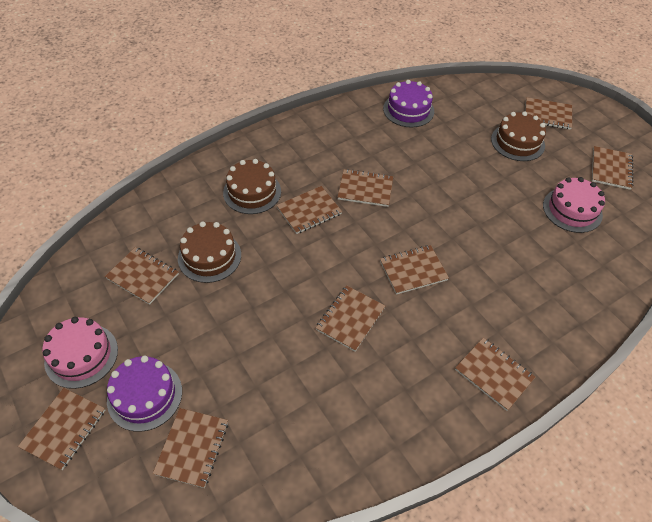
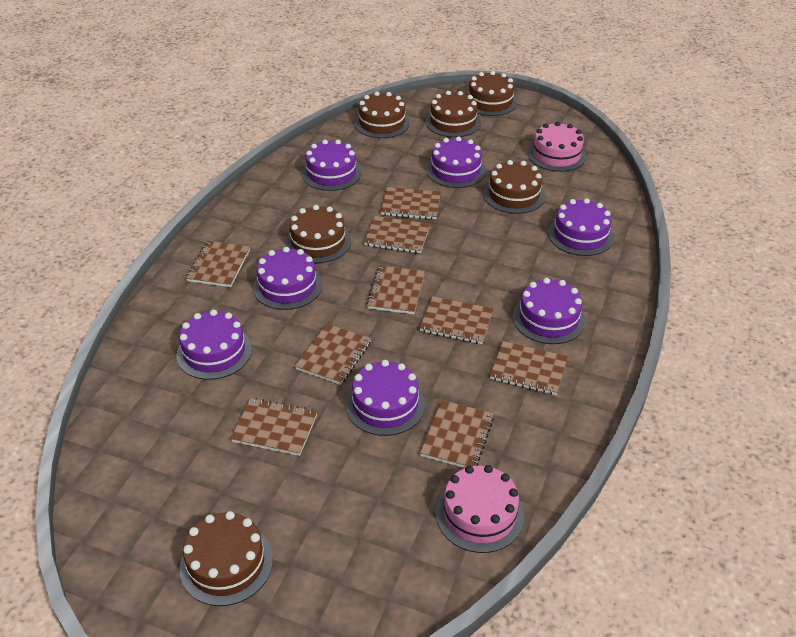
brown cake: [178,222,241,283] [223,159,281,214] [491,111,546,161] = 3 -> [180,511,273,606] [286,205,351,263] [354,92,410,138] [426,91,481,137] [466,71,517,116] [483,160,545,214] = 6
brown notebook: [18,388,105,470] [105,247,179,305] [153,408,228,488] [276,186,342,234] [316,286,385,352] [338,169,393,207] [380,245,449,295] [455,337,535,411] [525,97,572,130] [592,146,634,190] = 10 -> [186,241,250,287] [230,398,317,456] [295,324,371,385] [364,216,430,253] [366,265,425,314] [381,187,441,220] [419,296,494,344] [420,400,494,468] [490,341,568,395] = 9
purple cake: [107,356,182,432] [383,80,434,128] = 2 -> [176,309,252,380] [253,247,322,310] [302,140,361,191] [346,360,425,436] [426,136,486,188] [513,278,585,344] [548,198,614,256] = 7

